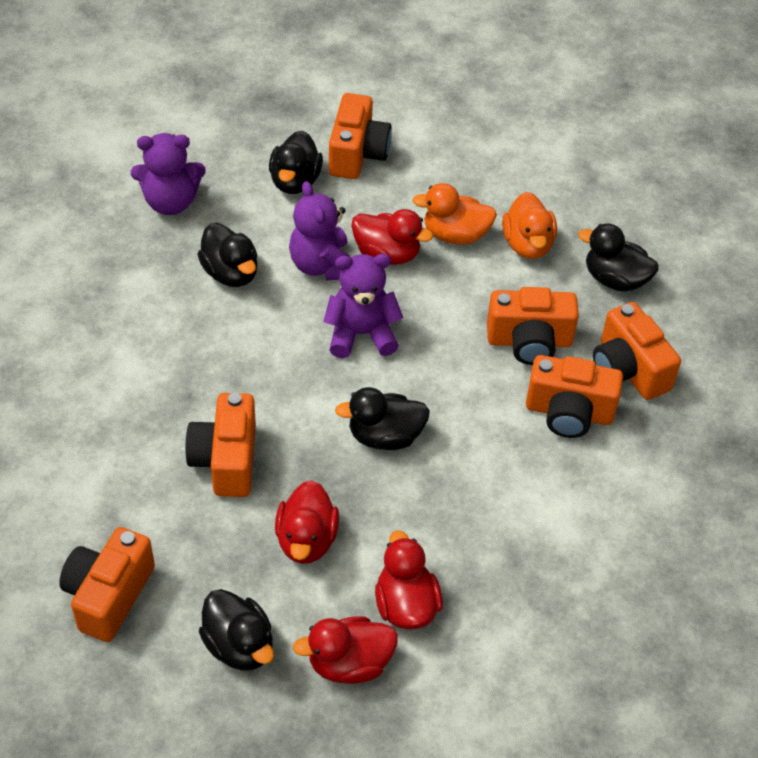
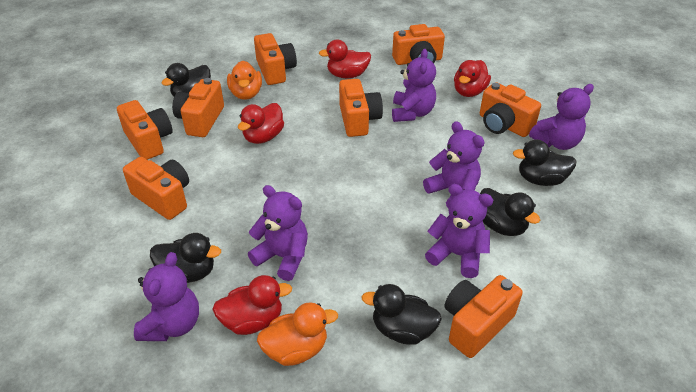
orange camera: [59,527,155,642] [185,393,256,497] [329,93,392,179] [487,287,579,365] [526,355,623,438] [593,302,681,400] = 6 -> [117,100,173,160] [123,157,189,220] [172,78,224,137] [254,33,297,85] [339,79,383,137] [392,24,445,65] [445,275,523,358] [480,82,541,137] = 8
purple teddy bear: [131,133,206,215] [289,181,350,280] [323,254,403,358] = 3 -> [134,252,199,341] [248,185,308,281] [392,49,436,122] [423,121,485,207] [425,184,493,278] [529,84,594,150] = 6

